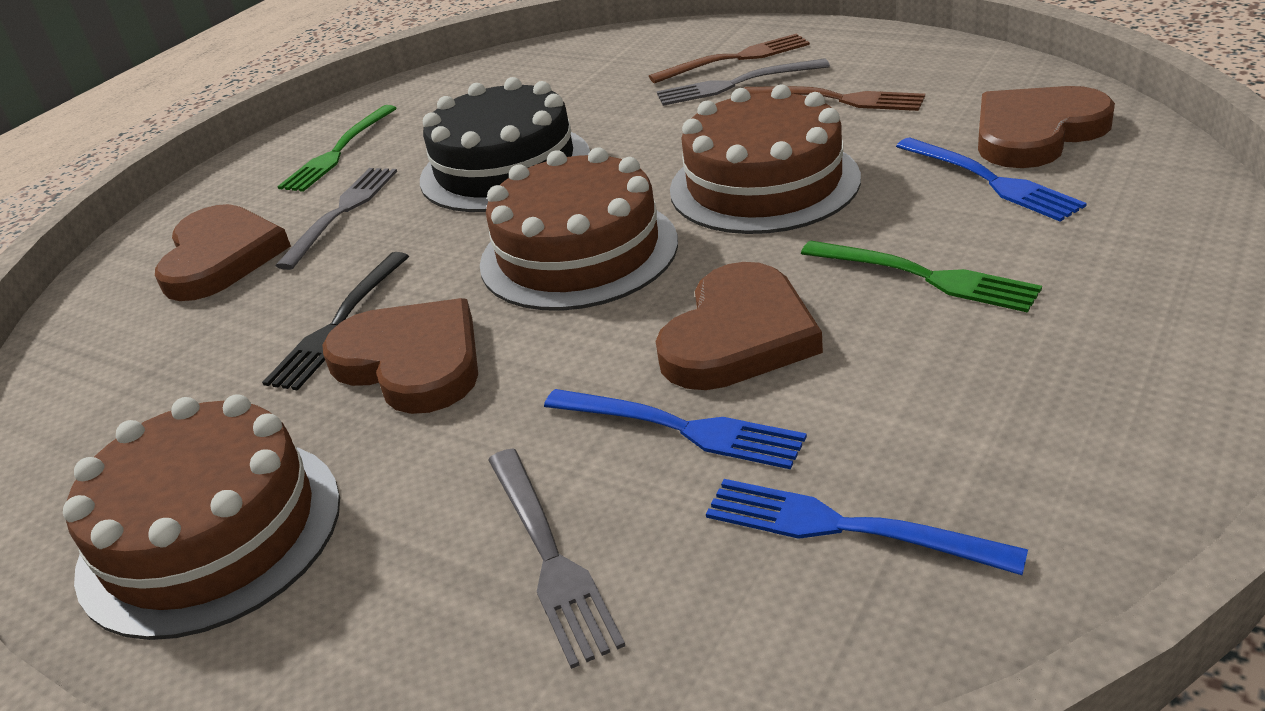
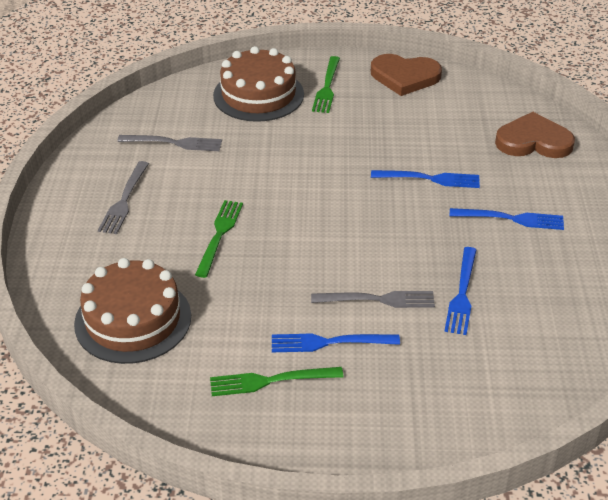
black cake: [420,77,590,212] = 1 -> none = 0
black fork: [262,252,409,390] = 1 -> none = 0
blue fork: [544,389,807,469] [706,479,1028,575] [896,138,1087,222] = 3 -> [272,333,400,352] [371,170,480,188] [444,247,476,335] [450,208,564,230] = 4
brown cake: [63,394,340,640] [480,147,678,311] [670,84,861,234] = 3 -> [74,258,191,364] [213,46,304,122] = 2
brown fork: [649,33,810,83] [744,86,925,111] = 2 -> none = 0
brown heart: [155,204,291,301] [322,298,478,414] [656,262,823,390] [978,86,1115,168] = 4 -> [371,54,442,96] [495,112,575,158] = 2
green fork: [277,105,397,192] [801,240,1042,313] = 2 -> [195,200,243,278] [210,367,344,396] [312,56,340,113] = 3

